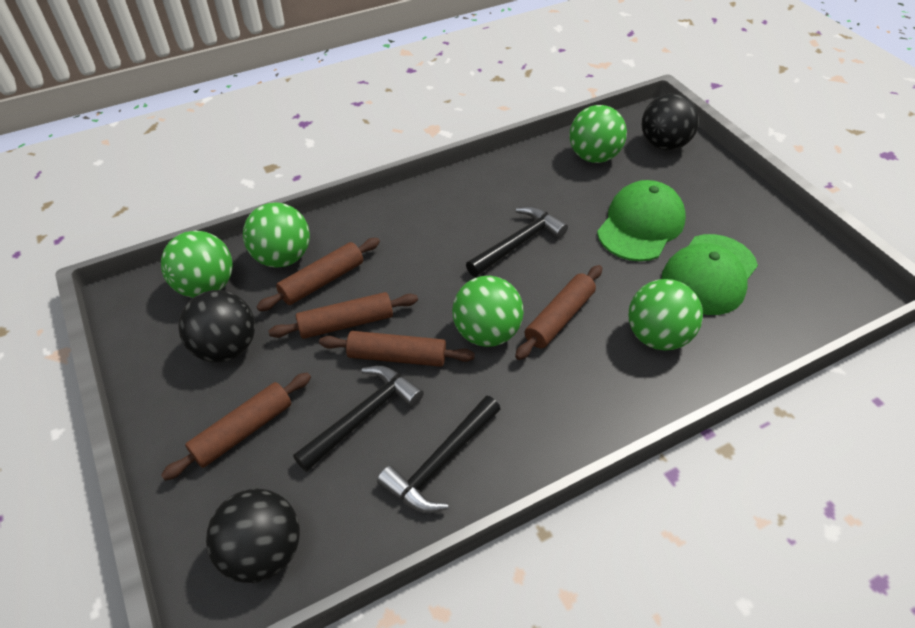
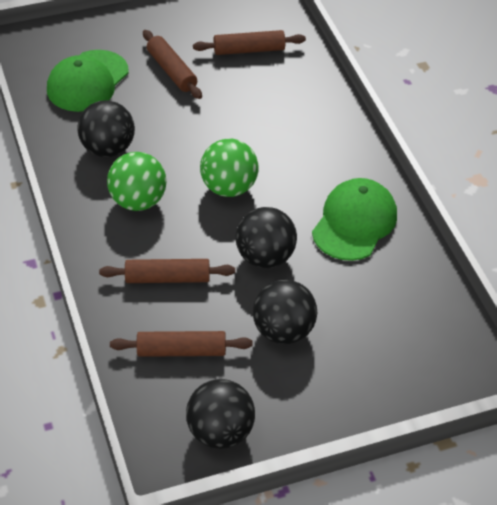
black ball: [178,290,255,362] [206,489,300,583] [642,93,699,150] = 3 -> [77,100,135,157] [186,379,255,449] [236,207,297,268] [253,280,317,344] = 4
black hammer: [293,366,424,472] [377,396,501,513] [466,206,568,277] = 3 -> none = 0
brown rolling pin: [161,372,311,481] [256,238,380,311] [268,292,418,339] [319,331,475,367] [515,265,602,360] = 5 -> [99,259,235,283] [110,331,253,357] [143,30,202,99] [193,30,306,55] = 4
green ball: [161,231,233,298] [243,202,310,268] [452,276,524,347] [569,105,627,163] [628,279,703,350] = 5 -> [107,152,166,211] [200,139,259,197] = 2

